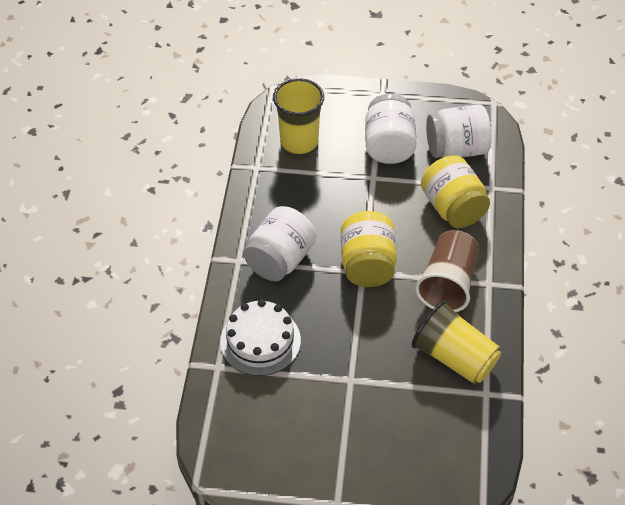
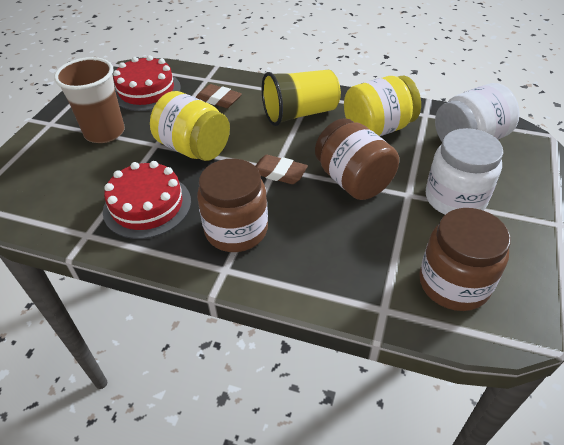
brown eraser: none = 0 -> [196,84,242,108] [255,155,308,184] = 2
brown jar: none = 0 -> [197,159,268,252] [315,118,399,200] [419,208,511,311] = 3
red cake: none = 0 -> [103,161,191,239] [113,55,181,111] = 2
white cake: [220,299,301,376] = 1 -> none = 0
white jar: [243,206,316,281] [365,94,417,164] [426,105,492,158] = 3 -> [426,128,504,215] [435,83,520,141] = 2
yellow cup: [273,78,324,154] [412,301,501,384] = 2 -> [261,70,341,126] = 1

